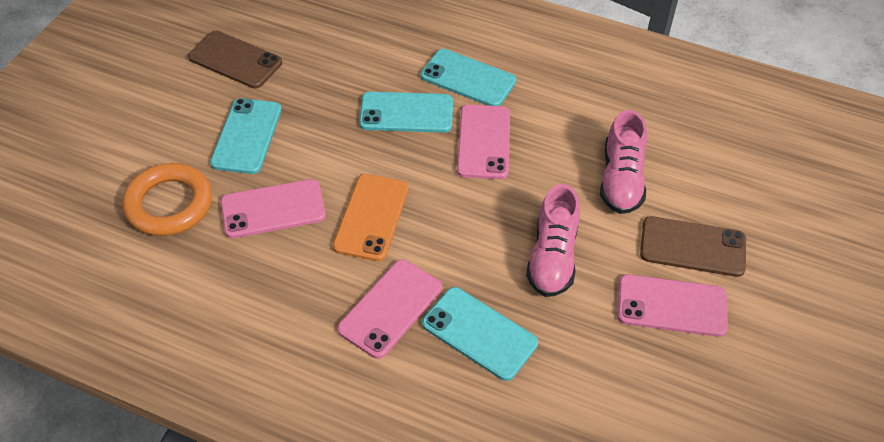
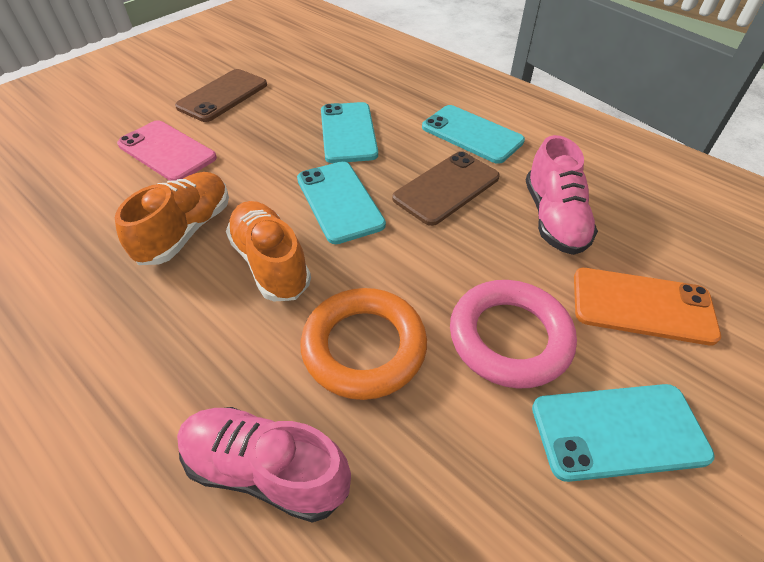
orange shoe: none = 0 -> [115,172,229,265] [226,201,311,301] = 2
pink phone: [220,179,326,238] [337,259,442,359] [457,105,510,179] [617,274,728,337] = 4 -> [117,120,217,181] = 1
pink ring: none = 0 -> [450,280,577,389] = 1

